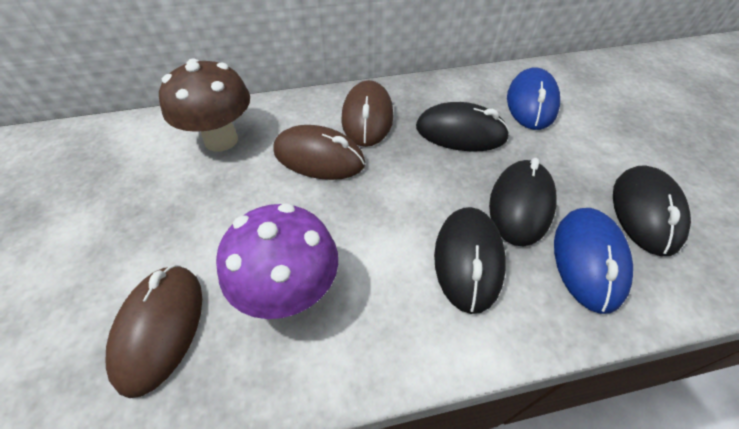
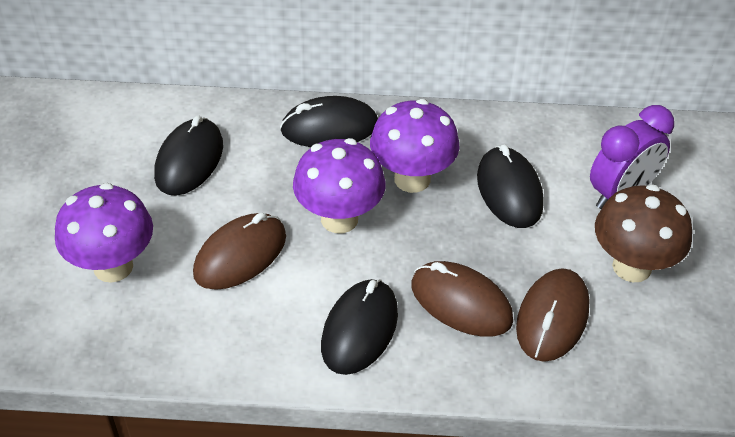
blue mouse: [507,67,560,130] [554,208,633,314] = 2 -> none = 0
purple clock: none = 0 -> [590,105,674,209] = 1
purple mushroom: [216,203,338,319] = 1 -> [55,183,153,283] [293,138,386,233] [370,99,460,193] = 3

